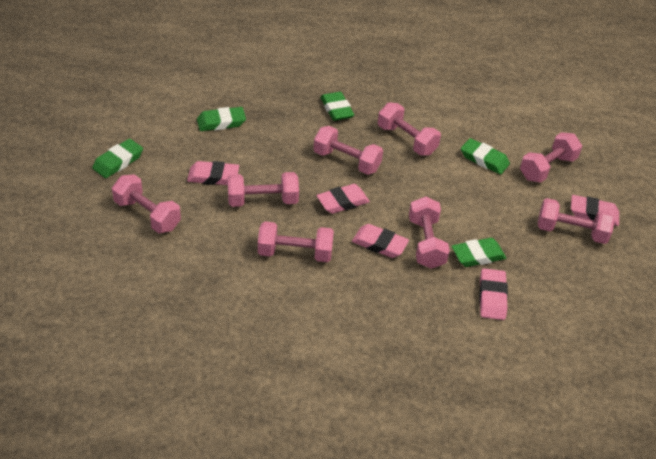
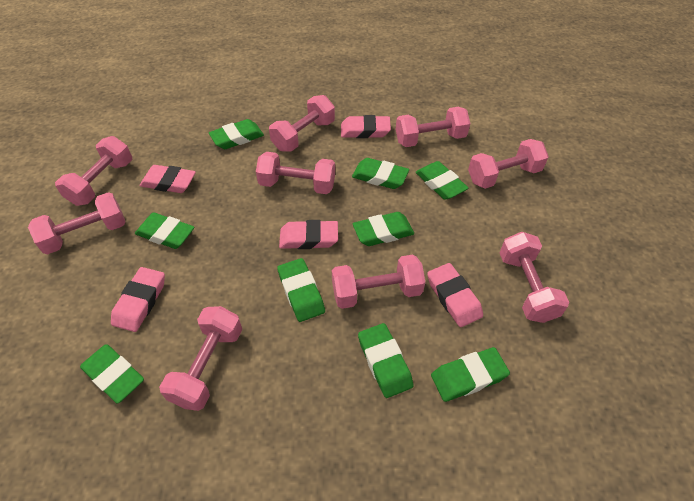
green eraser: [92,139,143,178] [197,107,246,131] [320,92,354,121] [452,238,506,267] [461,138,510,175] = 5 -> [80,344,144,404] [135,212,194,249] [209,119,264,149] [277,258,325,322] [352,158,409,189] [353,212,414,246] [358,323,413,398] [416,161,469,200] [431,347,510,402] = 9
pink dumbbell: [112,174,181,233] [227,172,299,207] [258,221,334,262] [314,126,383,175] [378,102,441,155] [409,196,450,269] [520,132,582,183] [538,198,615,244] = 8 -> [28,192,125,255] [55,136,132,206] [159,306,242,411] [256,152,335,194] [269,95,335,152] [332,254,425,309] [396,107,470,147] [468,139,549,189] [499,232,569,323] = 9

